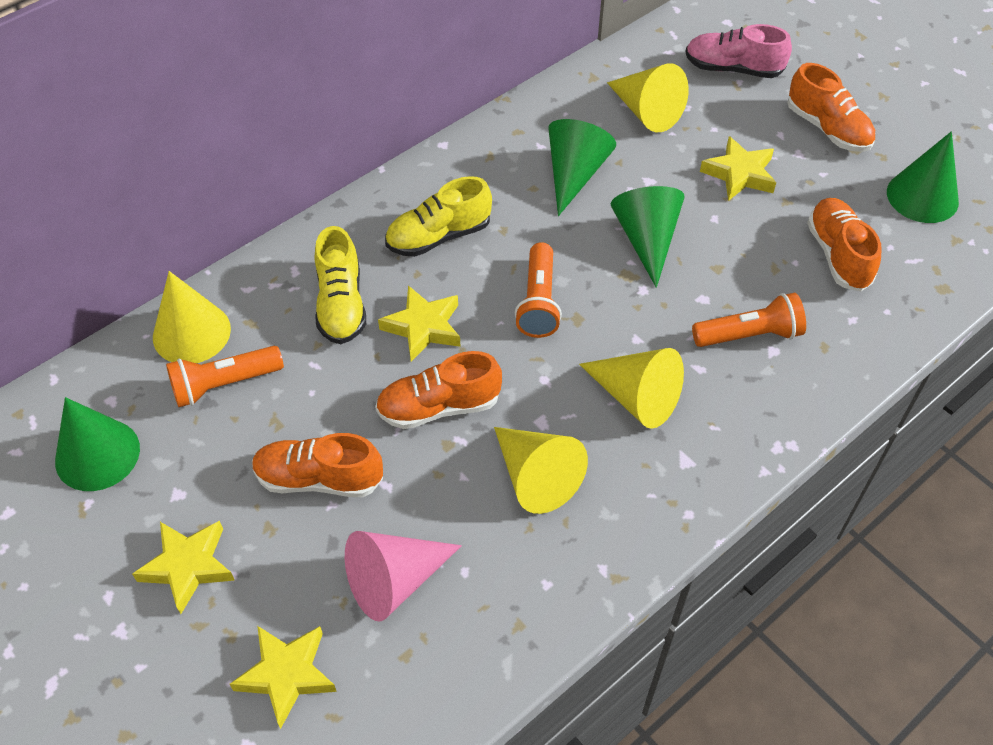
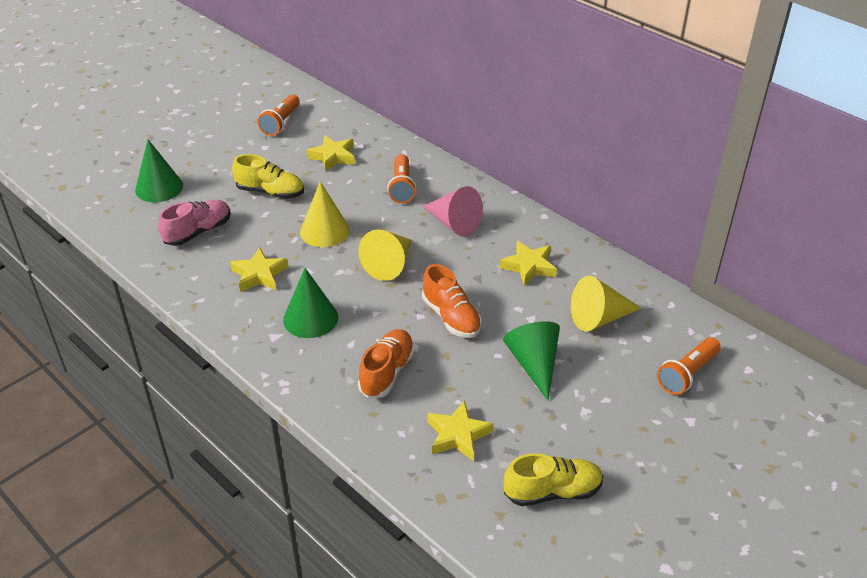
green cone: [55,397,140,491] [548,119,616,216] [611,186,685,288] [887,131,959,223] = 4 -> [135,139,183,202] [283,268,338,338] [503,321,560,401] = 3
orange shoe: [252,433,383,497] [375,351,502,429] [787,63,875,152] [807,198,882,291] = 4 -> [358,329,415,398] [422,264,482,338] = 2
yellow cone: [153,271,231,363] [494,427,588,514] [579,348,684,429] [607,63,689,132] = 4 -> [300,181,350,247] [358,229,412,281] [571,276,642,331] = 3

